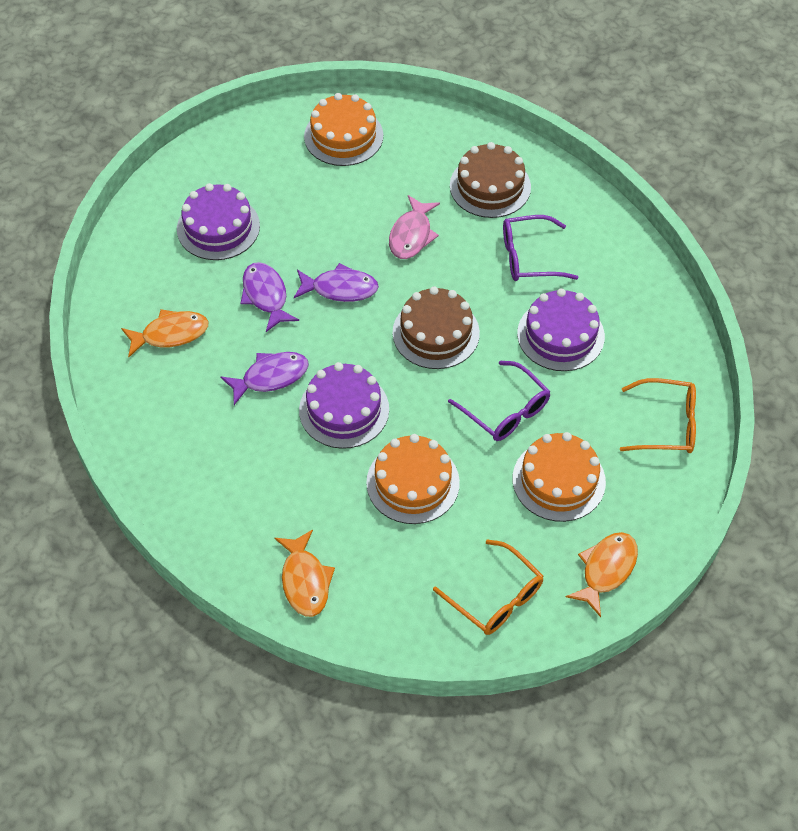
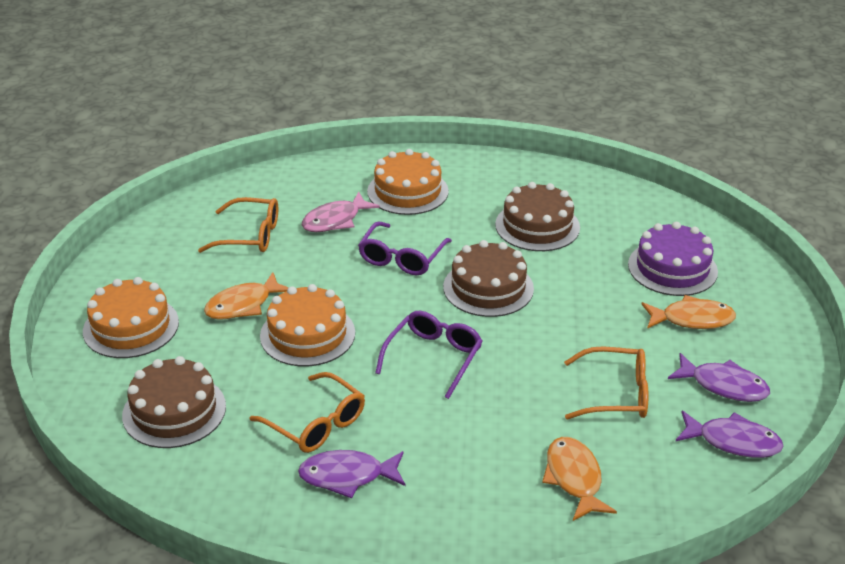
brown cake: [393,286,480,369] [450,142,531,218] = 2 -> [122,356,226,448] [443,240,534,317] [495,182,580,251] = 3
orange glasses: [433,539,543,635] [620,378,696,453] = 2 -> [198,197,278,253] [249,372,365,453] [564,347,648,419] = 3
purple cake: [177,183,260,260] [299,362,389,449] [517,288,605,371] = 3 -> [628,222,718,296] = 1

